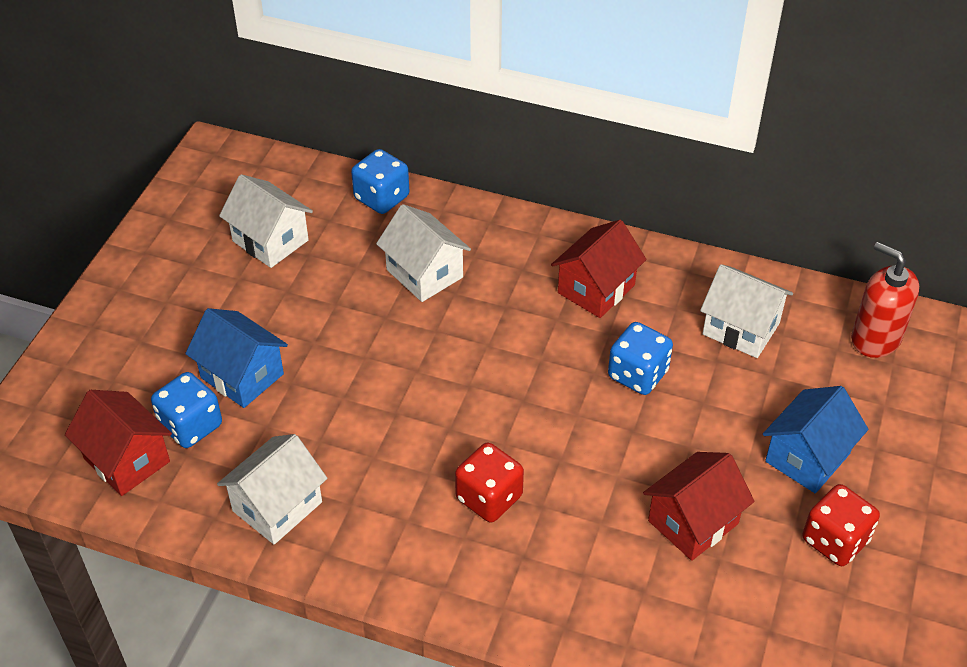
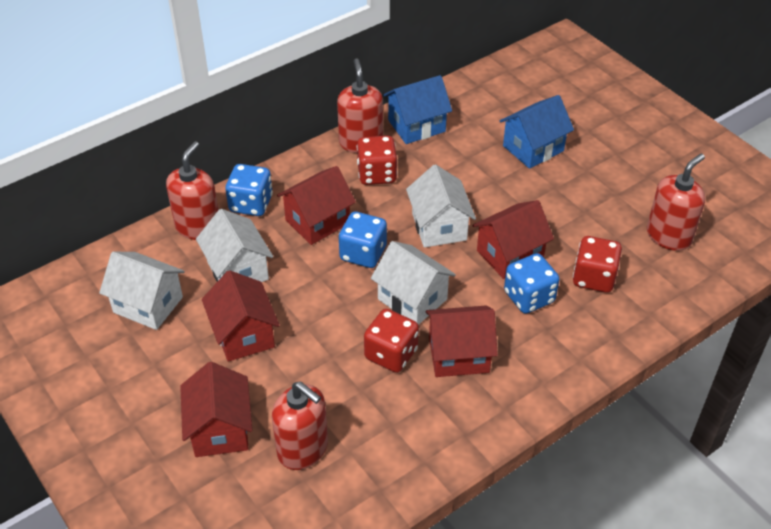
red dice: [455,443,524,522] [802,484,880,566] = 2 -> [357,136,397,185] [364,309,419,373] [573,236,622,293] = 3
red house: [65,390,172,496] [551,220,647,318] [643,452,755,561] = 3 -> [180,362,252,457] [202,270,280,362] [277,166,356,245] [426,306,498,377] [473,200,554,279] = 5
red soap dispenser: [851,242,919,358] = 1 -> [166,141,218,240] [272,382,328,470] [337,58,383,153] [647,154,705,251] = 4

